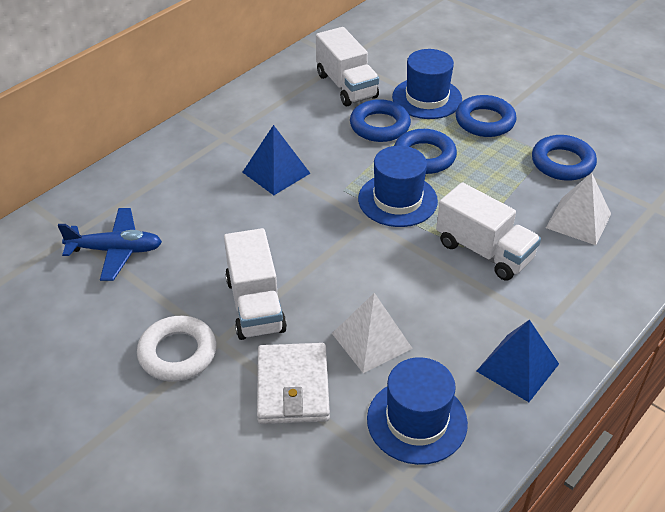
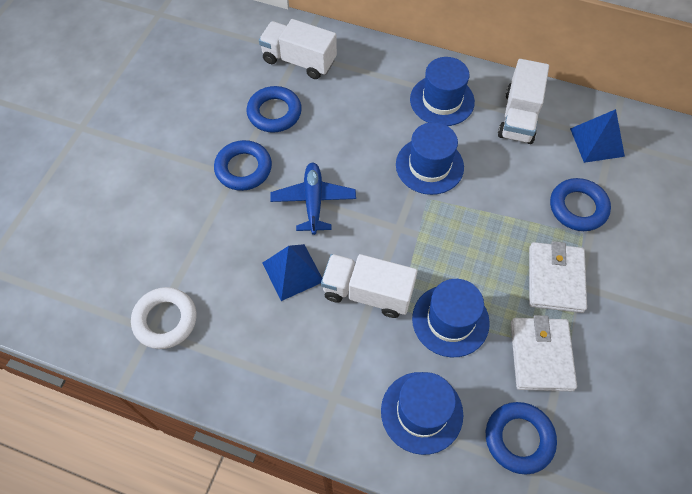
blue hat: [358,146,438,227] [367,357,468,465] [392,49,462,119] = 3 -> [381,372,463,455] [396,122,464,195] [410,57,475,126] [412,279,490,357] = 4
white pyramid: [332,293,413,373] [546,173,611,245] = 2 -> none = 0
white wallet: [257,343,330,424] = 1 -> [511,315,577,391] [529,241,587,313] = 2

